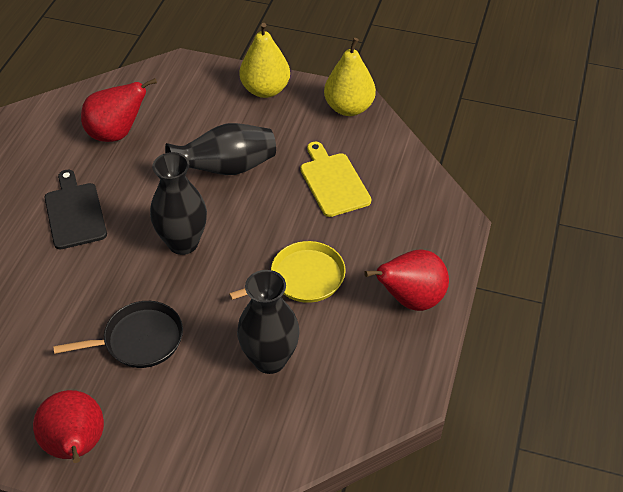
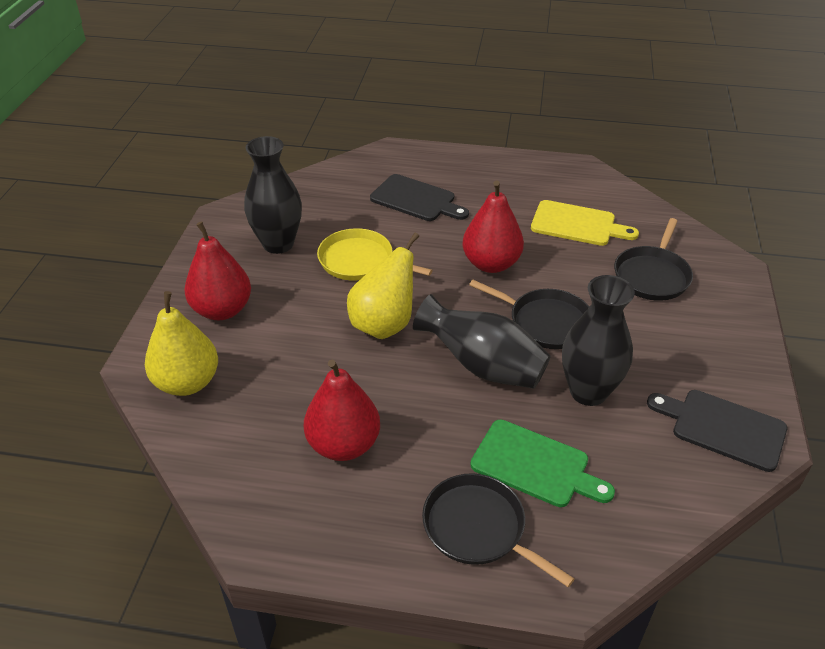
black cutting board: [45,170,107,249] = 1 -> [370,174,469,221] [647,390,787,472] = 2
black pan: [53,301,183,368] = 1 -> [422,473,575,587] [469,280,589,349] [614,218,693,301] = 3
green cutting board: none = 0 -> [470,420,615,507] = 1

